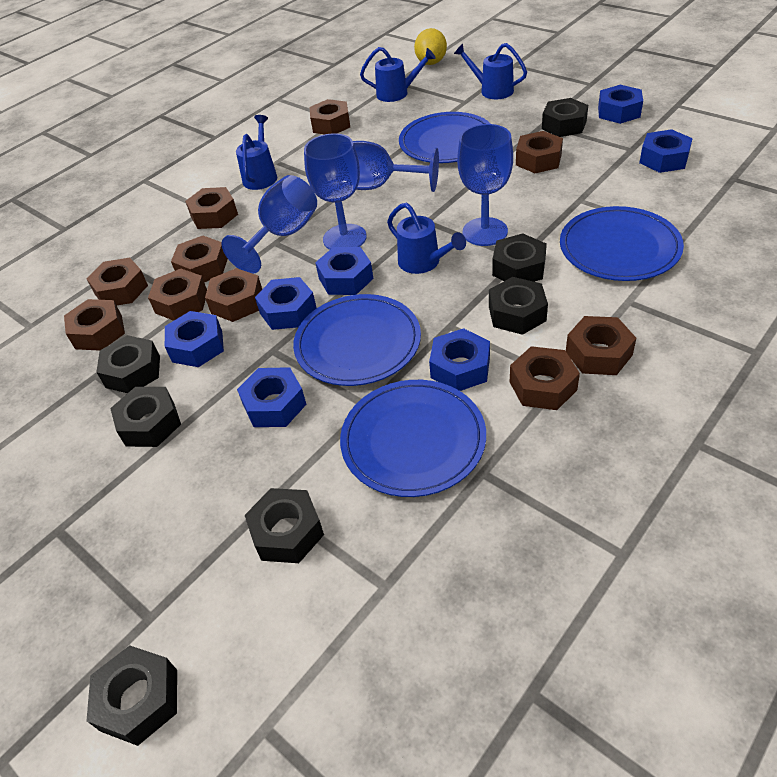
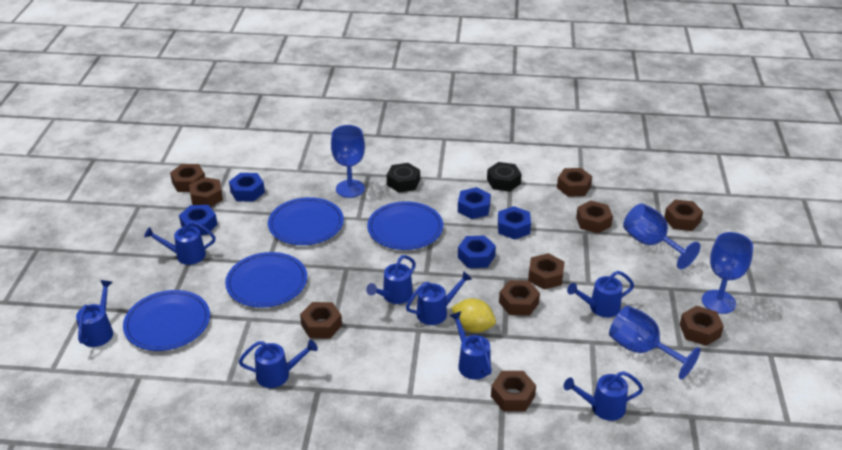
black nut: [86,645,177,746] [96,335,160,393] [110,387,181,447] [245,488,324,563] [489,277,548,335] [492,233,547,282] [542,98,588,137] = 7 -> [387,163,420,193] [487,162,522,192] = 2
blue nut: [165,311,224,367] [237,367,307,427] [255,277,317,330] [315,247,373,295] [429,328,490,391] [598,85,643,124] [639,129,693,173] = 7 -> [179,205,218,235] [229,173,265,202] [458,187,491,219] [458,235,496,268] [498,206,531,240] = 5
blue watering can: [236,115,277,190] [360,47,436,102] [387,203,466,274] [454,43,527,99] = 4 -> [76,280,113,347] [144,221,216,265] [239,340,318,388] [366,255,416,304] [406,271,472,325] [449,311,492,380] [564,371,643,421] [567,271,634,317] = 8

